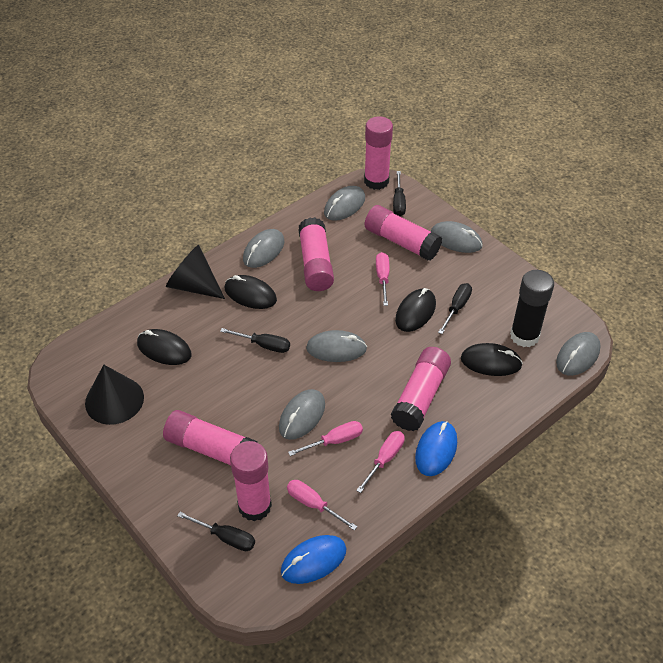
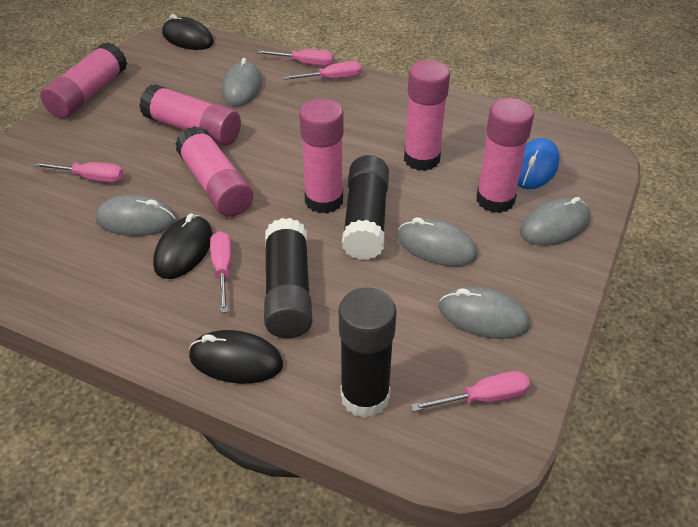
black cone: [85,365,144,425] [166,245,225,299] = 2 -> none = 0
black glue stick: [510,270,554,347] = 1 -> [264,218,312,338] [339,287,397,418] [342,155,389,260] = 3
black mouse: [137,329,192,365] [225,275,277,309] [395,288,436,332] [461,343,523,376] = 4 -> [153,214,213,279] [162,14,214,50] [189,330,283,384] = 3
black screwdriver: [177,512,255,551] [220,328,290,353] [393,171,406,216] [438,283,472,334] = 4 -> none = 0
blue mouse: [281,535,346,584] [415,421,457,476] = 2 -> [518,138,560,189] = 1
grey mouse: [243,229,284,268] [279,389,325,440] [306,330,367,362] [324,186,365,221] [431,221,483,253] [556,332,601,376] = 6 -> [96,195,176,236] [222,58,262,106] [397,217,478,266] [439,287,530,339] [520,197,591,246] = 5
pink screwdriver: [287,480,357,531] [288,421,363,456] [356,431,405,493] [376,252,390,306] = 4 -> [33,162,124,183] [210,231,231,313] [257,49,334,66] [283,61,362,80] [411,371,530,412] = 5

